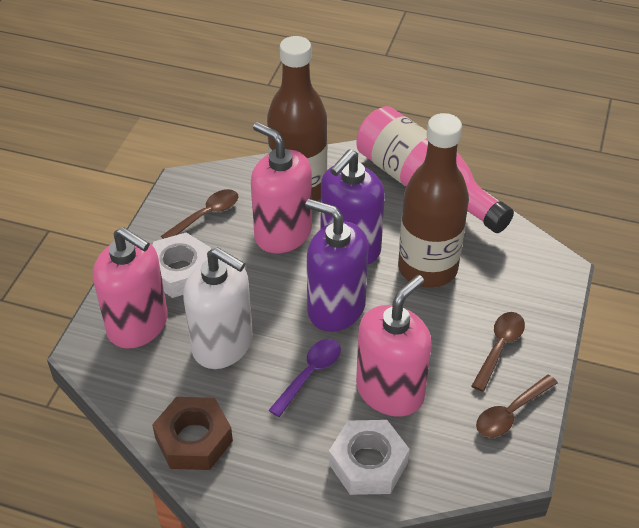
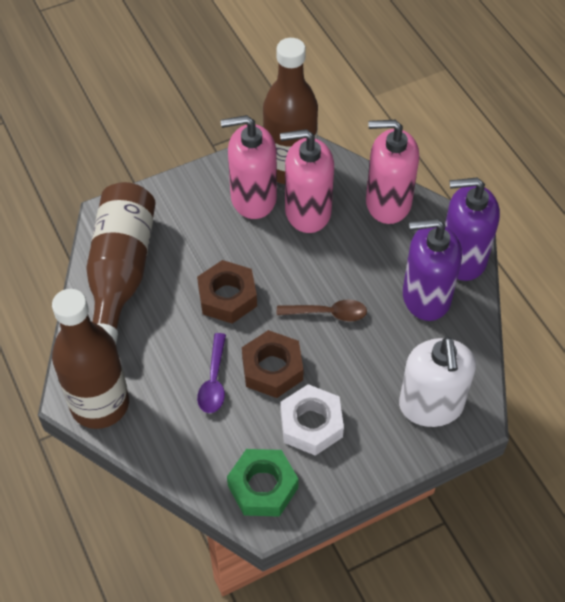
brown bottle: [267,36,327,201] [398,113,469,288] = 2 -> [52,289,129,429] [86,182,156,343] [263,38,318,184] = 3
brown nut: [152,397,233,470] = 1 -> [197,260,257,324] [242,330,304,398] = 2
brown spoon: [161,189,238,239] [472,312,525,392] [476,375,558,437] = 3 -> [277,299,367,322] = 1
green nut: none = 0 -> [227,449,299,517] = 1
pink bottle: [357,106,514,233] = 1 -> none = 0
white nut: [152,233,212,298] [329,420,410,495] = 2 -> [280,384,344,456] = 1

